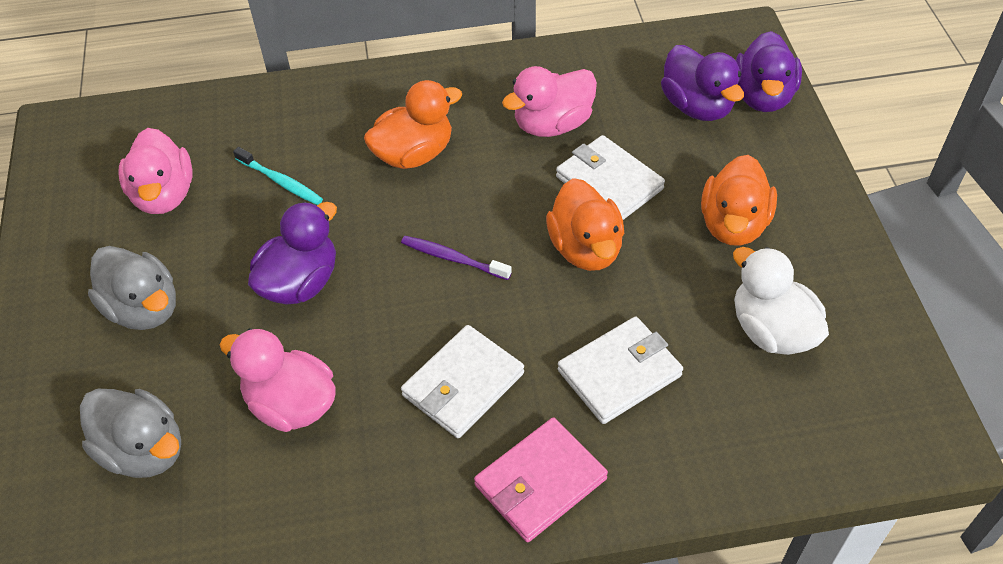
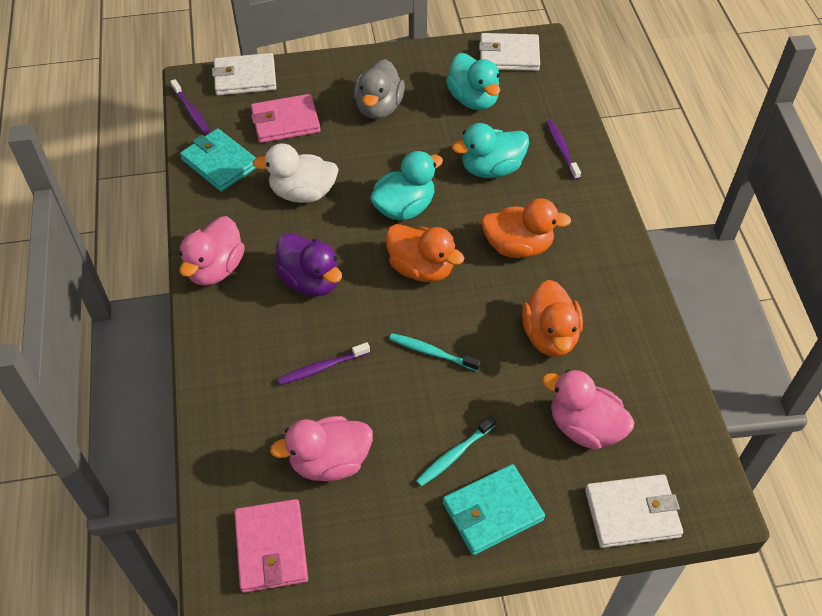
grey duck: [80,389,181,478] [88,246,176,330] = 2 -> [354,59,405,119] = 1
pink wallet: [474,418,608,542] = 1 -> [234,499,308,593] [251,94,321,143] = 2
purple duck: [248,202,337,305] [661,45,744,121] [735,31,802,112] = 3 -> [275,233,342,296] = 1
purple toothbrush: [401,236,512,280] = 1 -> [170,79,209,134] [278,342,370,385] [546,120,581,180] = 3
turquoise duck: none = 0 -> [370,151,443,220] [446,53,500,110] [452,123,529,178] = 3
turquoise toothbrush: [233,147,323,205] = 1 -> [389,333,481,371] [416,416,496,487] = 2
turquoise wallet: none = 0 -> [180,128,256,192] [443,464,545,555] = 2

